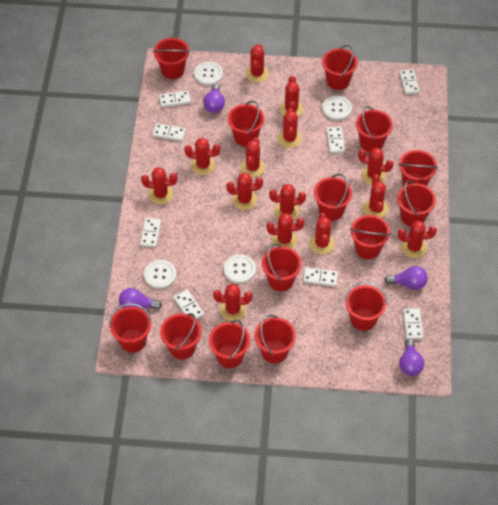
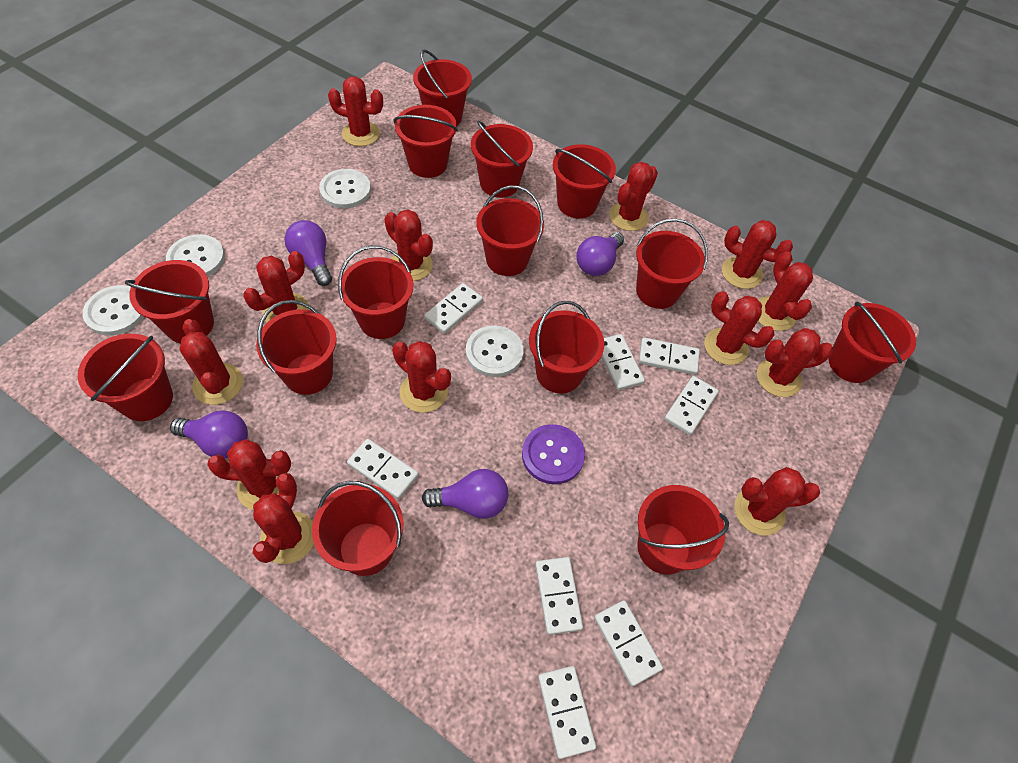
purple button: none = 0 -> [522,424,585,485] = 1
red cactus: [141,167,177,204] [184,138,220,175] [213,284,252,321] [226,173,263,210] [241,137,265,177] [246,44,269,82] [267,213,304,249] [269,184,306,220] [278,108,302,148] [280,76,303,117] [309,213,335,254] [358,148,394,185] [363,174,388,218] [398,221,437,258] = 14 -> [179,319,243,405] [207,439,291,510] [244,251,309,322] [253,473,314,564] [328,77,383,146] [384,209,433,281] [392,341,451,413] [609,162,658,231] [704,291,775,365] [722,220,793,289] [734,467,820,536] [757,328,833,397] [758,251,813,331] = 13

